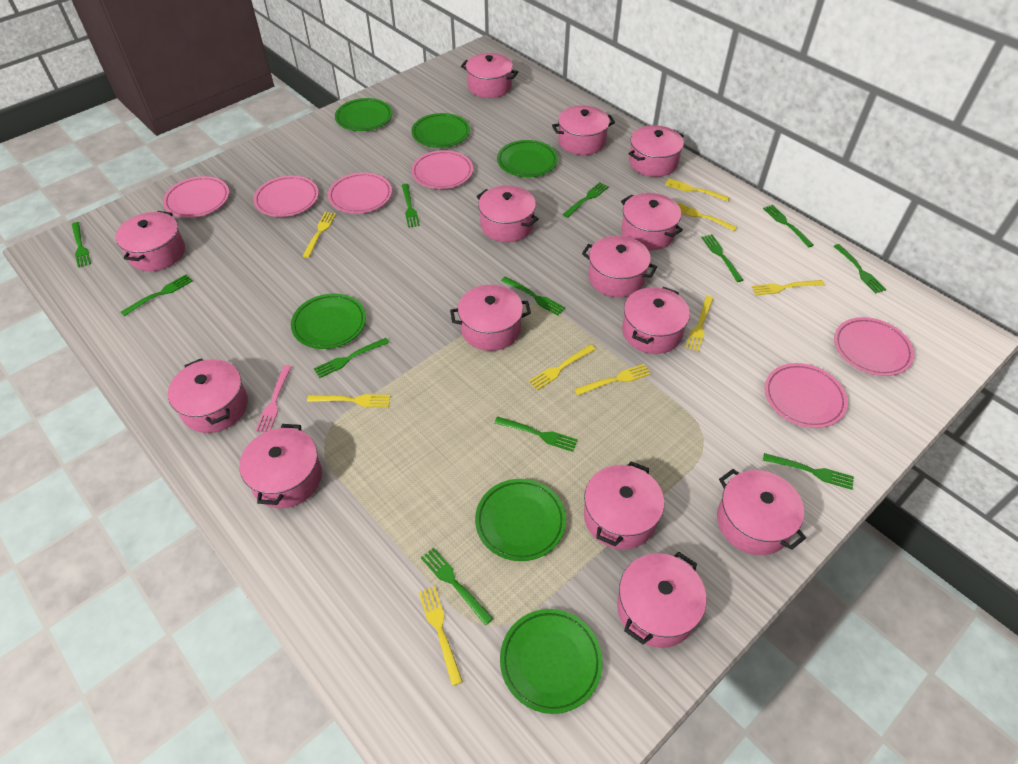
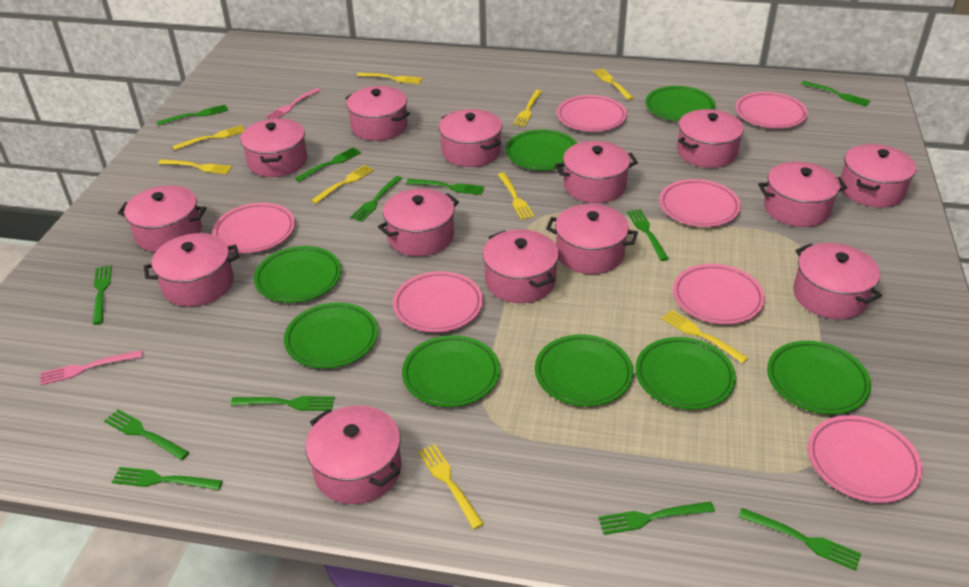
green plate: [291,293,366,349] [335,98,392,131] [411,113,470,148] [475,479,566,561] [497,140,558,177] [500,609,603,714] = 6 -> [254,246,341,303] [284,302,378,368] [402,335,500,407] [506,130,577,170] [535,334,633,406] [635,337,736,410] [646,86,715,121] [767,341,871,414] = 8
pink fork: [255,365,292,432] = 1 -> [40,350,143,385] [266,88,321,119] = 2
pink plate: [163,176,229,218] [253,176,319,217] [328,173,392,214] [411,150,473,189] [765,363,848,428] [834,317,914,376] = 6 -> [212,203,295,253] [393,271,483,332] [557,95,627,132] [659,179,741,227] [673,264,765,324] [736,92,808,128] [808,415,923,503] = 7

